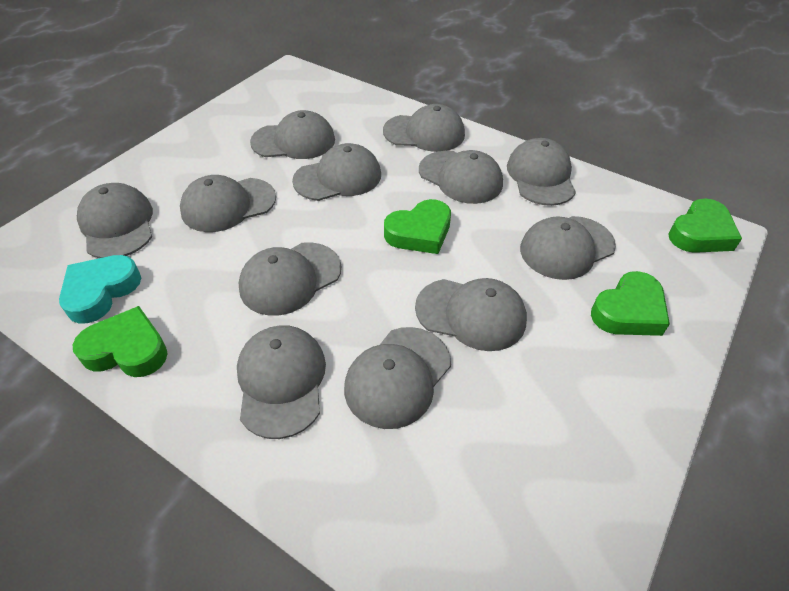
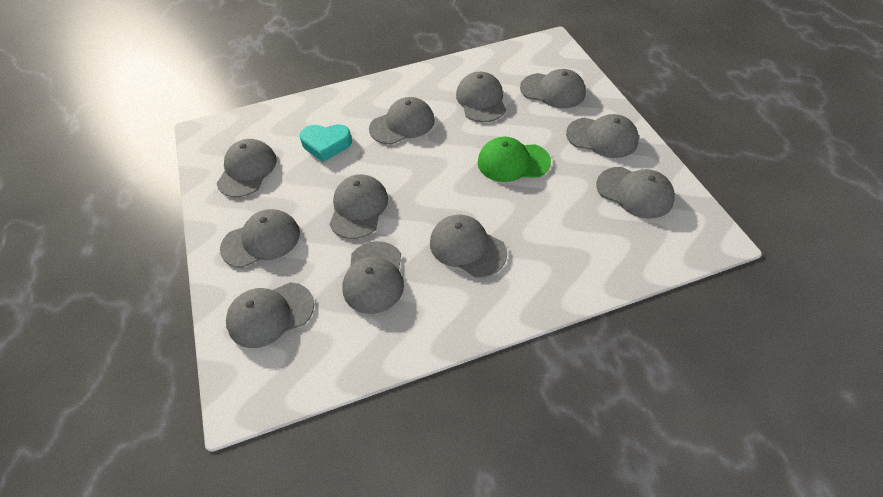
green cap: none = 0 -> [478,137,551,182] = 1
green heart: [73,306,168,377] [384,199,451,254] [591,271,670,336] [668,198,742,253] = 4 -> none = 0
grey cap: [77,183,153,258] [180,175,276,232] [237,325,326,439] [239,242,341,316] [250,110,335,159] [292,143,381,201] [344,327,451,429] [383,104,465,152] [415,278,527,351] [419,150,503,204] [507,138,576,206] [520,216,616,280] = 12 -> [216,139,277,197] [220,209,300,268] [226,282,314,348] [329,174,388,239] [342,241,404,314] [369,97,435,144] [430,215,507,277] [456,72,506,122] [520,69,586,108] [566,114,639,158] [596,167,675,219] = 11

